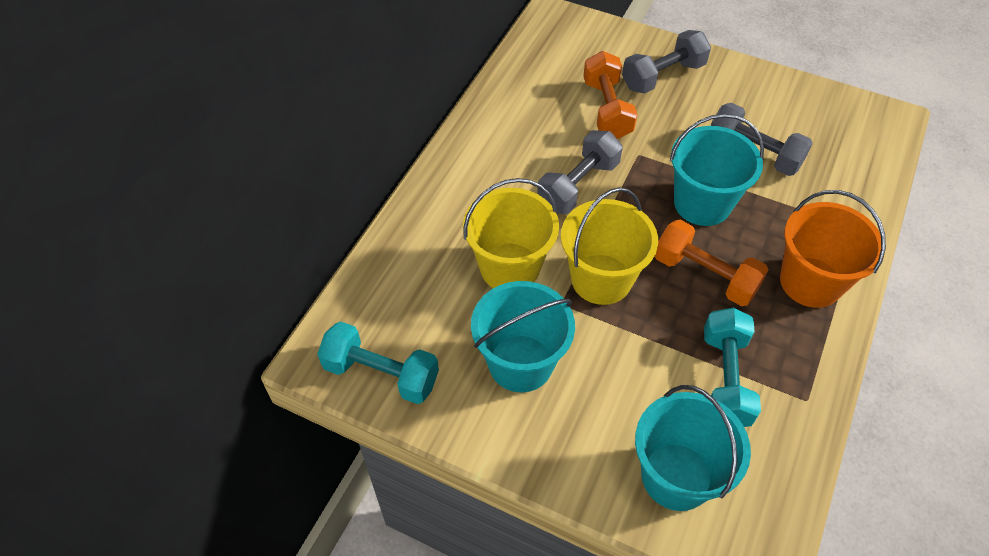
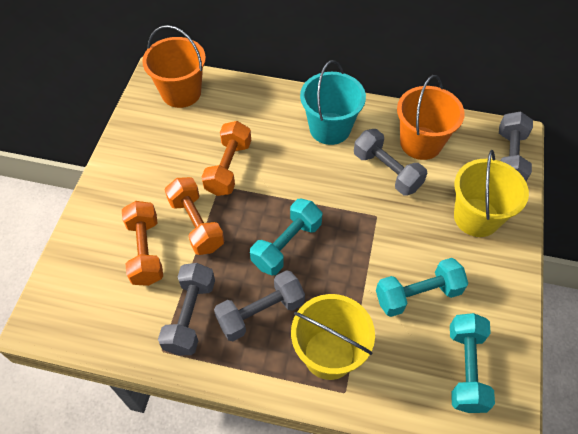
grey dumbbell: [537,130,623,214] [622,30,711,94] [711,103,813,176] = 3 -> [158,263,215,355] [214,270,305,341] [354,129,427,196] [499,111,533,181] = 4
orange bucket: [780,190,886,308] = 1 -> [142,25,206,108] [397,75,465,160] = 2
orange dumbbell: [583,51,638,139] [655,220,768,306] = 2 -> [122,201,163,286] [165,177,224,255] [202,121,251,196] = 3
turquoise bucket: [471,281,575,392] [635,385,751,511] [670,114,764,226] = 3 -> [300,60,366,145] = 1
turquoise dumbbell: [317,322,439,404] [704,308,761,427] = 2 -> [250,199,322,276] [376,258,468,317] [450,313,495,413] = 3

